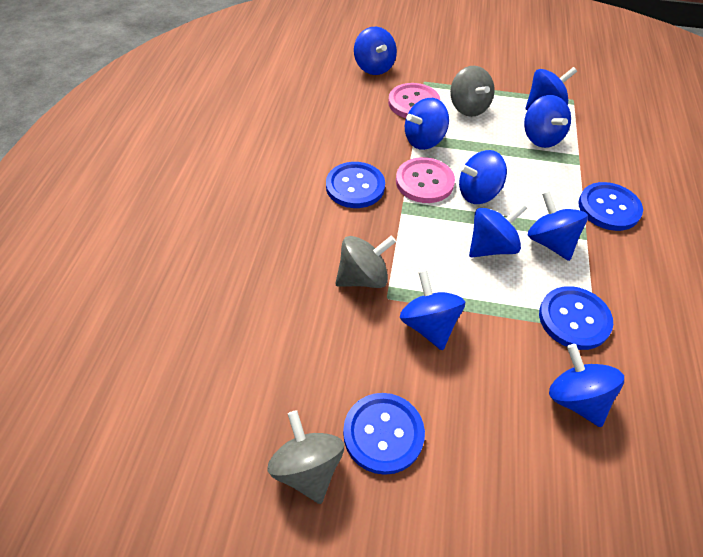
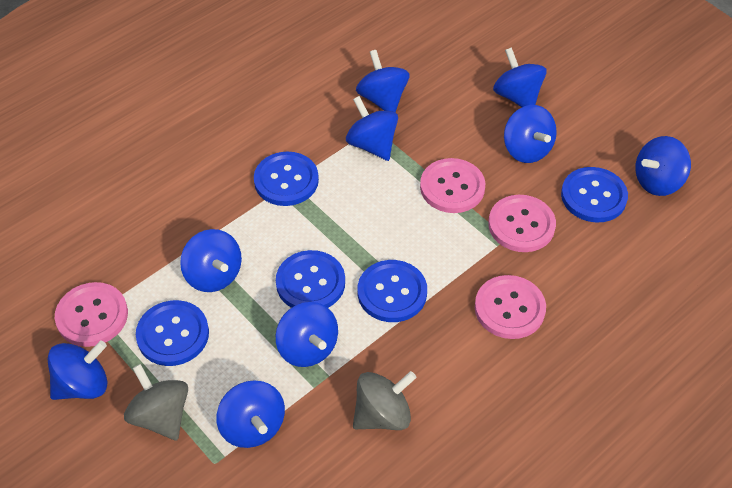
blue button: [326,162,385,208] [343,393,425,475] [539,286,613,350] [578,182,643,231] = 4 -> [136,300,209,366] [254,152,319,206] [276,250,345,308] [358,260,427,322] [561,167,628,223] = 5
grey spinning top: [267,410,344,504] [335,236,396,288] [450,66,494,117] = 3 -> [124,364,188,441] [353,371,417,430] = 2
pink button: [388,83,440,118] [396,157,455,203] = 2 -> [55,282,128,347] [420,158,485,213] [475,275,546,339] [488,195,556,252] = 4

